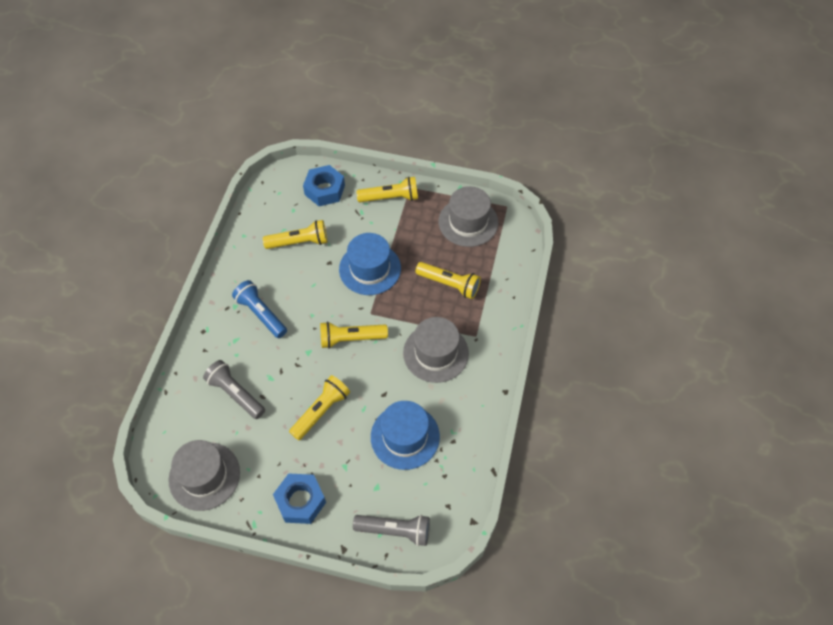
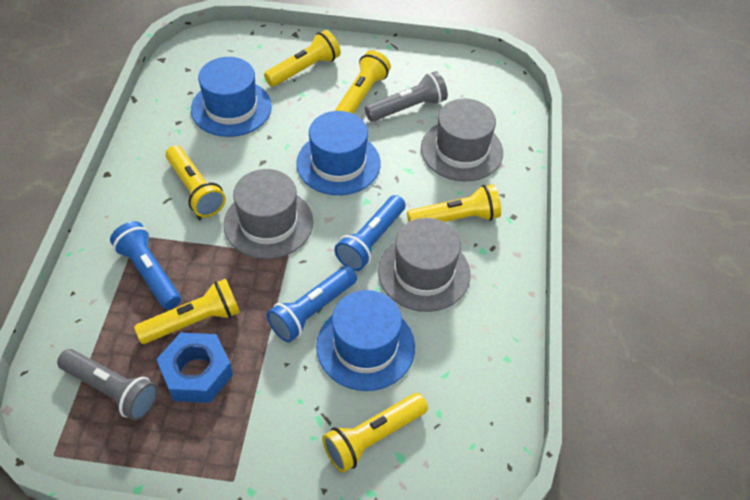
blue flashlight: [232,280,287,338] = 1 -> [110,221,181,310] [267,266,357,342] [334,195,406,271] = 3
blue hat: [339,233,401,295] [371,401,440,470] = 2 -> [191,57,272,137] [296,111,381,195] [316,290,415,391] = 3
blue nut: [273,473,326,524] [303,165,345,206] = 2 -> [156,333,233,403] = 1
yellow flashlight: [263,220,327,249] [289,375,350,440] [320,322,388,349] [356,176,418,202] [415,262,481,299] = 5 -> [134,279,240,344] [166,145,226,217] [264,30,341,87] [322,393,428,473] [335,50,391,114] [407,184,501,222] = 6

